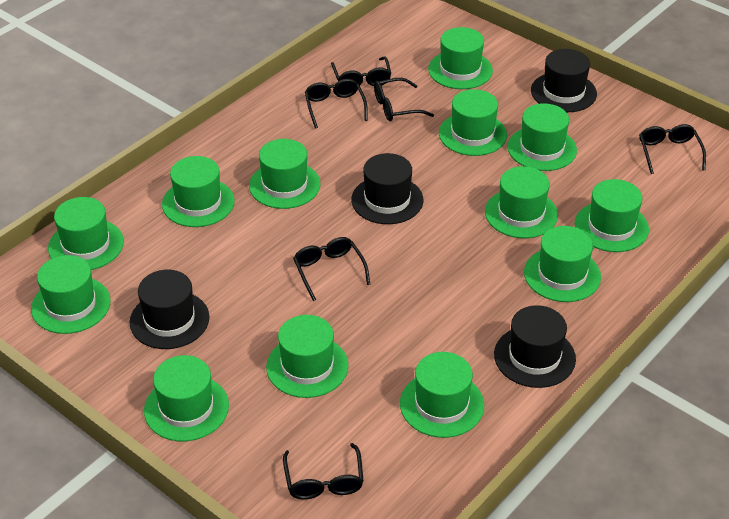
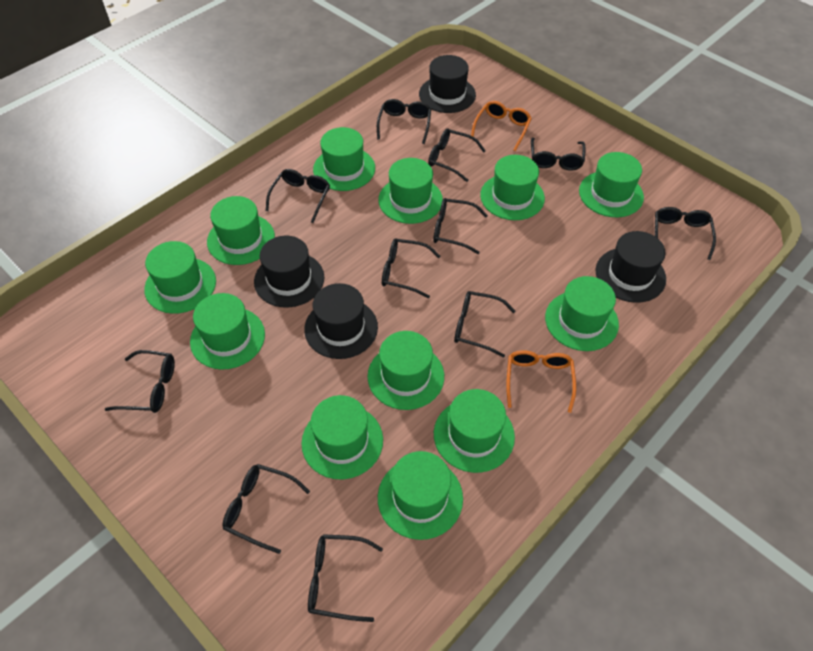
black glasses: [283,443,364,500] [293,237,370,301] [305,79,368,129] [331,57,391,86] [374,78,434,121] [639,124,706,174] = 6 -> [105,350,175,413] [222,464,310,554] [266,169,330,223] [308,534,383,622] [377,99,431,144] [382,238,441,298] [428,128,486,182] [433,198,488,254] [454,291,515,358] [531,138,586,171] [655,207,716,260] = 11
green hat: [31,255,111,334] [48,197,124,270] [144,355,229,441] [162,156,235,227] [249,139,320,209] [266,315,349,398] [400,352,484,438] [428,27,493,89] [439,89,507,156] [485,166,558,238] [508,103,577,171] [524,226,601,302] [575,179,649,252] = 13 -> [144,241,216,314] [190,293,265,370] [207,196,275,265] [301,395,383,479] [313,127,375,191] [367,331,444,410] [378,158,443,224] [378,451,463,540] [434,389,515,473] [480,155,545,220] [545,276,619,351] [579,152,644,217] = 12
orange glasses: none = 0 -> [471,101,532,151] [506,350,576,413] = 2

